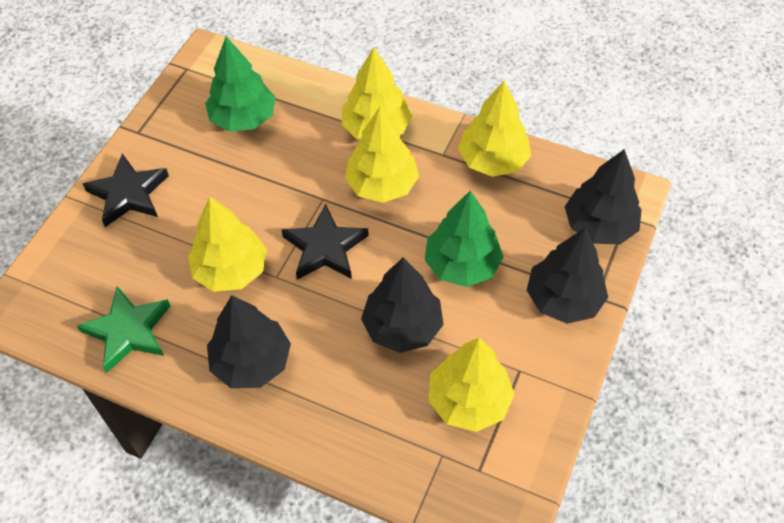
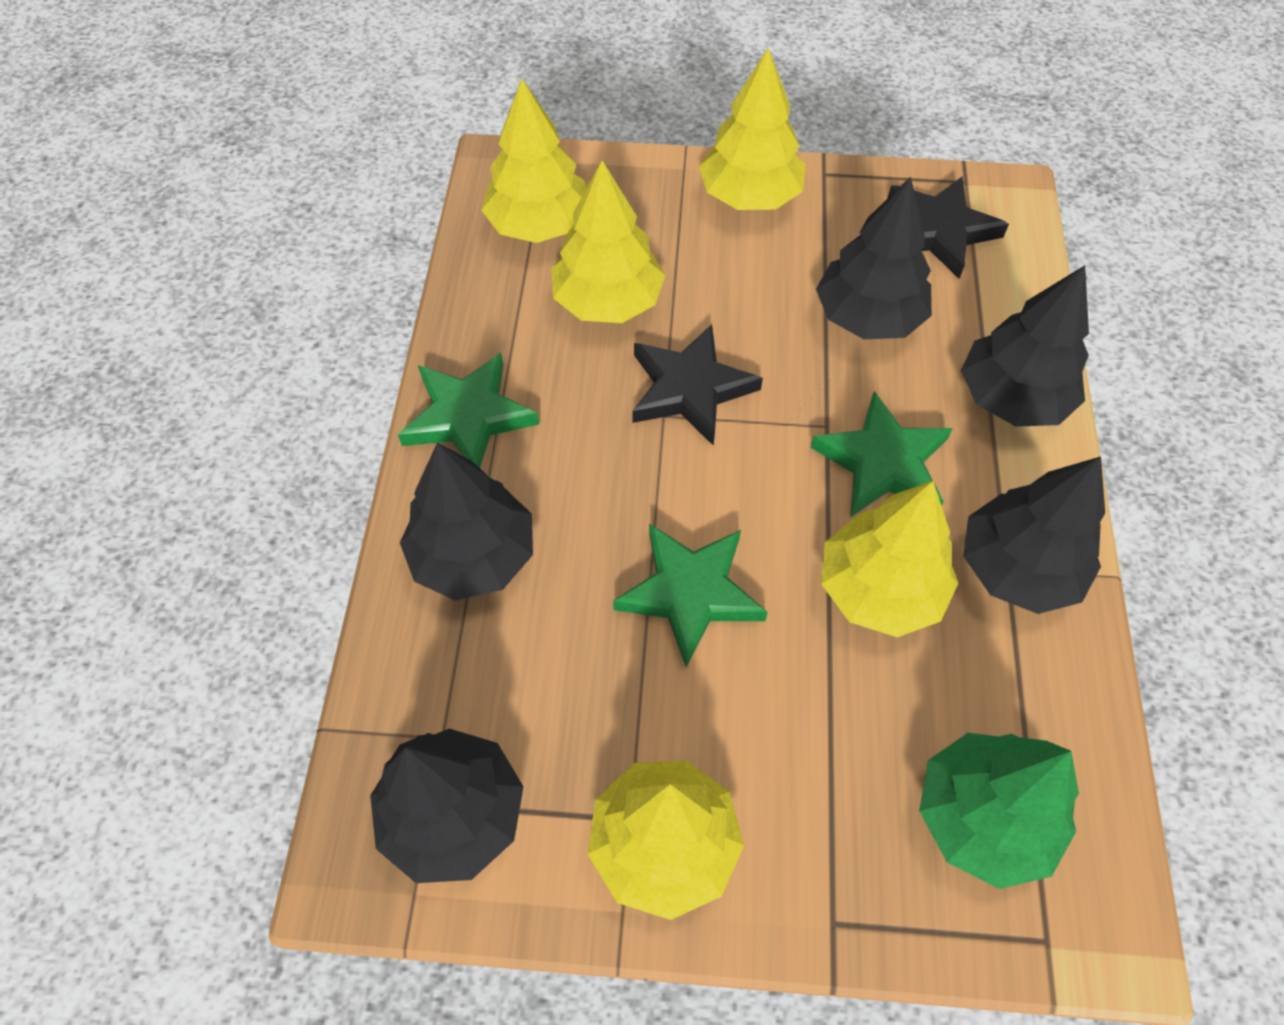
black tree: [207,295,291,388] [361,257,444,353] [527,227,608,324] [565,149,642,244] = 4 -> [370,728,524,883] [400,443,533,601] [816,176,932,339] [961,265,1089,427] [963,456,1105,614] = 5
green star: [77,286,170,373] = 1 -> [398,353,539,468] [613,523,768,667] [810,391,953,517] = 3
green tree: [205,36,276,132] [425,191,503,287] = 2 -> [919,733,1079,889] = 1

